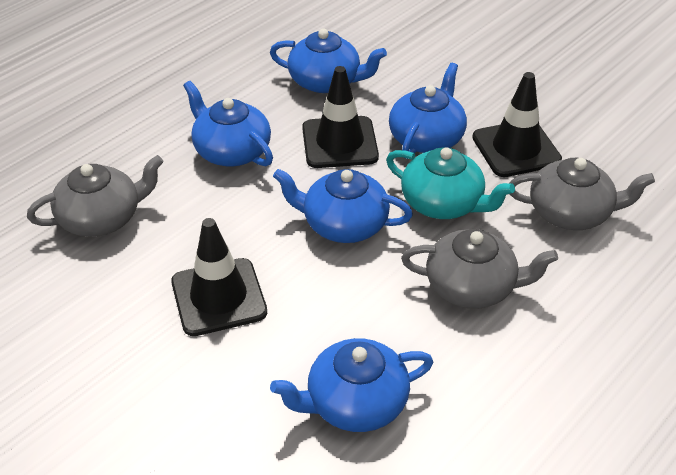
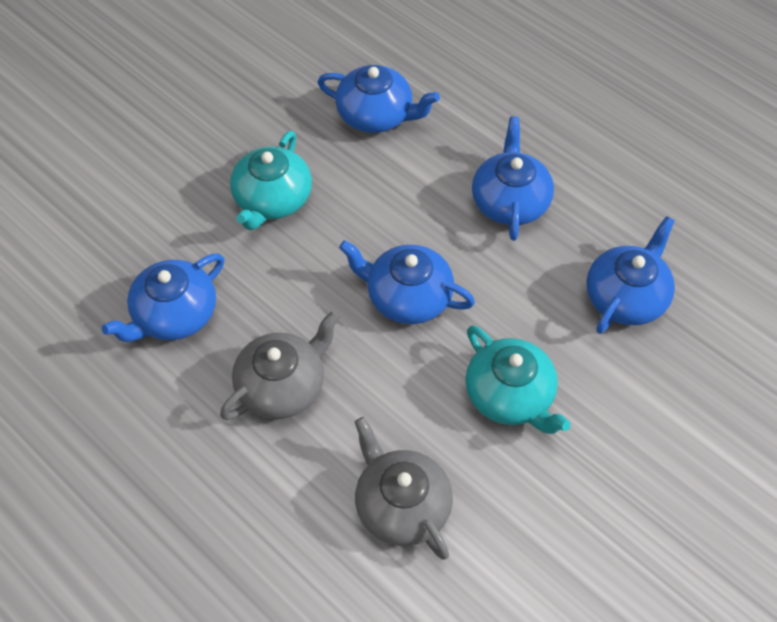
black traffic cone: [171,218,267,336] [302,66,379,168] [472,72,562,177] = 3 -> none = 0
grey teapot: [27,155,164,237] [401,229,558,309] [509,158,655,230] = 3 -> [220,311,339,420] [354,417,453,560] = 2
turquoise teapot: [386,147,515,219] = 1 -> [230,131,312,230] [465,325,571,434] = 2

